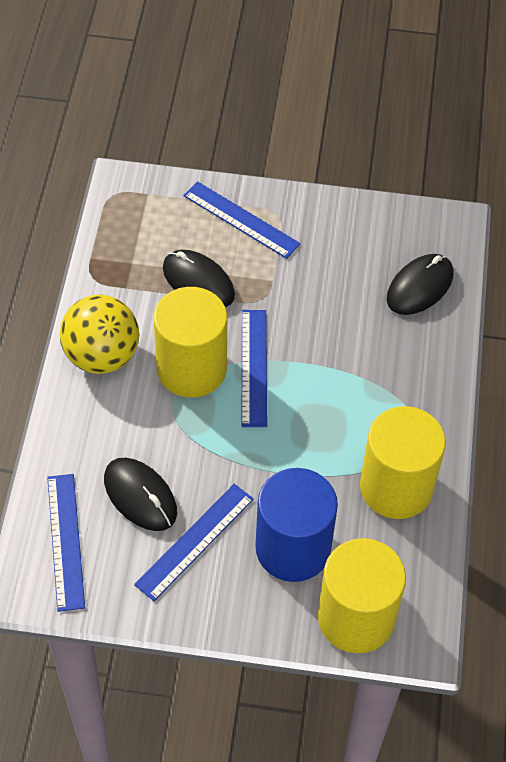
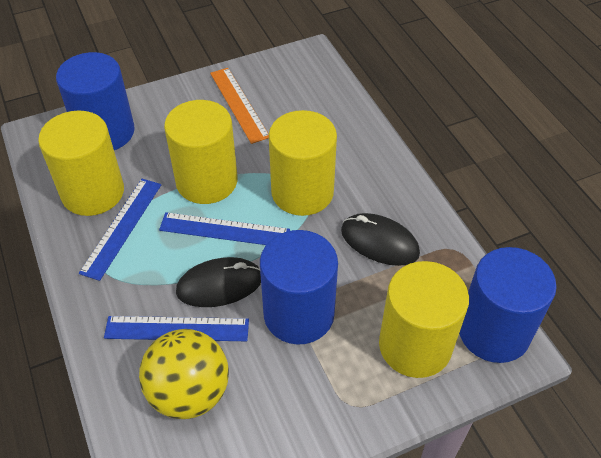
black mouse: [104,458,177,531] [163,250,235,307] [387,254,453,315] = 3 -> [176,257,261,307] [341,213,420,266] = 2
blue cylinder: [255,468,338,582] = 1 -> [56,52,135,150] [260,230,338,344] [459,247,557,363] = 3
blue ruler: [47,474,85,612] [134,484,254,601] [183,181,301,259] [242,310,267,427] = 4 -> [79,179,161,281] [104,316,249,341] [159,212,290,245] = 3
orange ruler: none = 0 -> [210,68,269,144] = 1
yellow cylinder: [154,287,227,398] [318,538,406,653] [360,406,446,519] = 3 -> [38,110,124,216] [164,100,238,204] [269,110,337,216] [379,261,469,378] = 4

